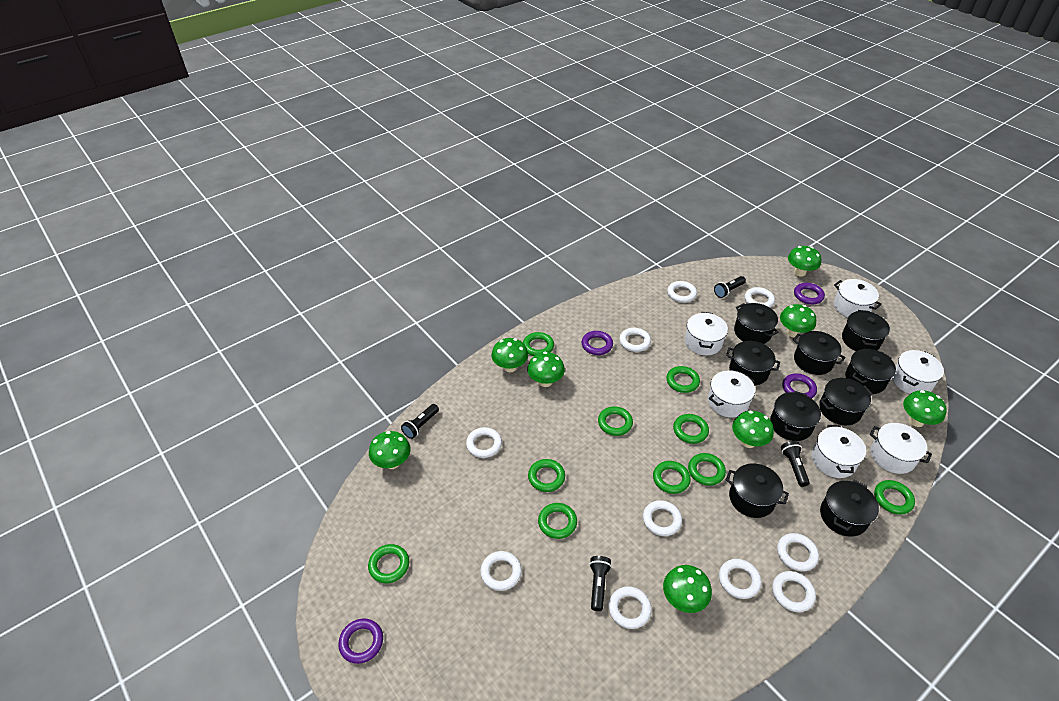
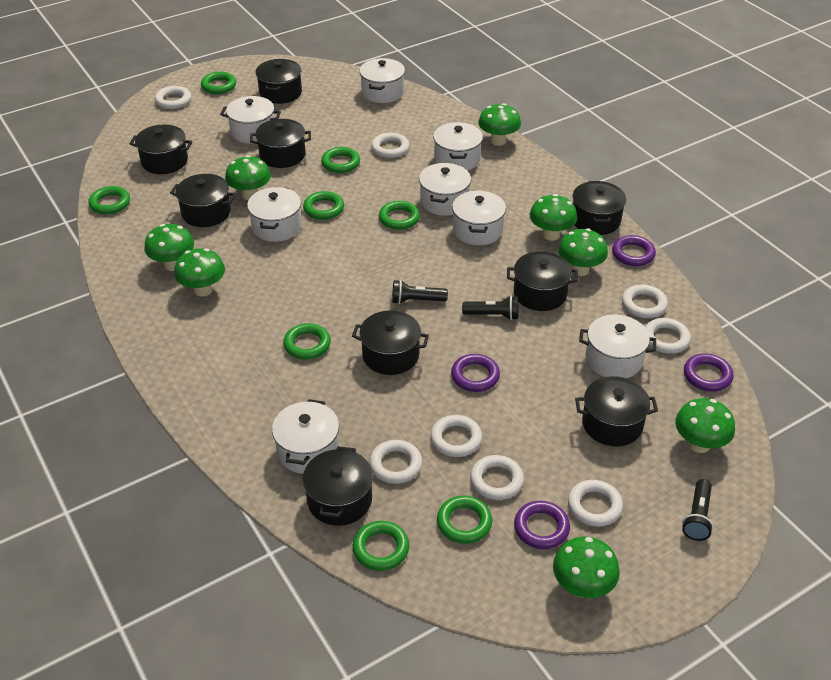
black flashlight: [401,404,439,439] [589,556,612,611] [714,276,746,298] [781,441,810,487] = 4 -> [392,280,448,304] [462,295,518,320] [682,479,713,541] = 3
green ring: [368,544,409,583] [523,332,554,356] [528,459,565,492] [538,503,577,539] [598,407,633,436] [653,461,691,494] [666,366,700,393] [673,414,709,444] [688,453,726,486] [874,480,915,515] = 10 -> [88,186,130,214] [201,72,236,94] [283,323,331,359] [303,191,344,220] [321,147,360,173] [353,521,409,571] [379,201,420,230] [437,496,492,544] = 8
white pot: [685,312,728,355] [708,370,755,418] [812,425,866,478] [834,279,882,317] [870,423,932,474] [892,350,944,394] = 6 -> [220,96,281,144] [247,187,302,242] [272,399,339,474] [360,58,405,103] [419,163,471,216] [433,122,483,171] [452,190,506,245] [579,314,656,378] = 8
white ring: [466,427,502,458] [480,551,522,591] [609,586,652,629] [619,328,651,352] [643,500,682,536] [667,281,697,303] [719,559,761,599] [745,287,775,308] [772,571,816,612] [777,533,819,572] = 10 -> [155,86,191,109] [369,440,422,484] [371,132,409,158] [431,415,482,457] [470,455,524,500] [568,480,623,527] [622,284,668,318] [645,318,691,354] = 8

